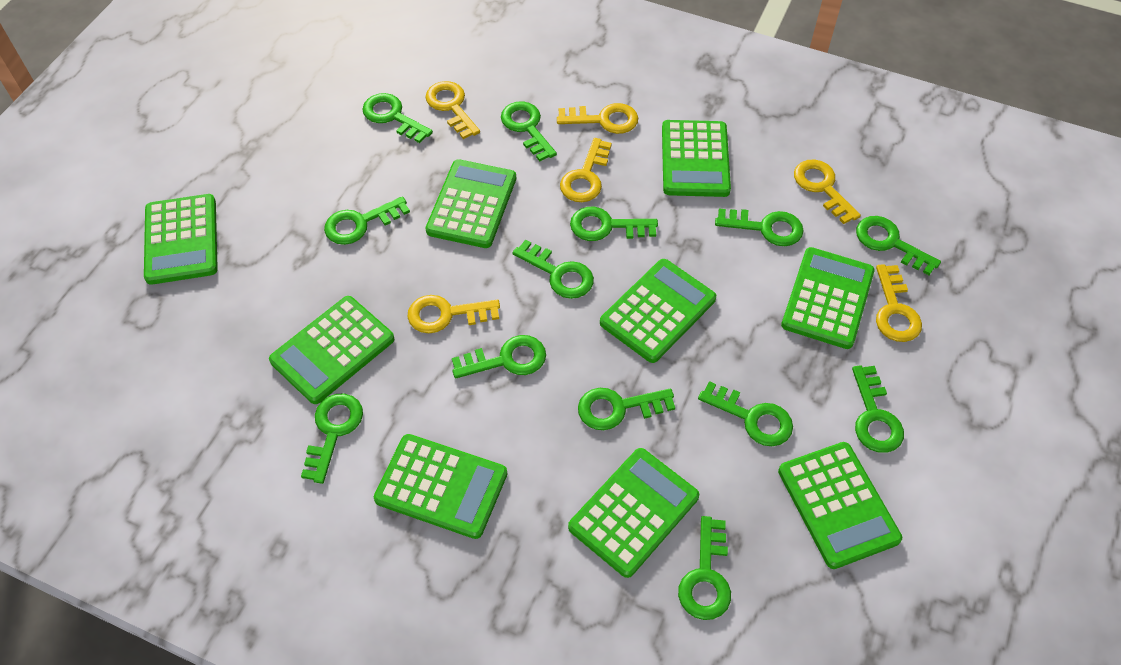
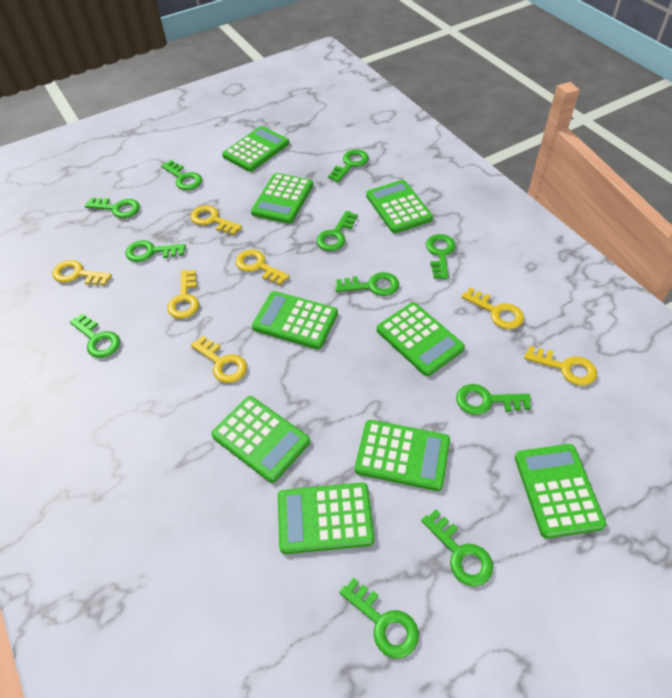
green key: [301,394,363,484] [324,196,410,245] [362,93,433,143] [452,335,546,378] [501,101,557,161] [512,240,594,299] [570,207,658,241] [578,388,675,430] [678,516,731,620] [698,381,793,446] [715,208,804,246] [852,365,904,453] [856,216,941,275] = 13 -> [70,313,120,358] [85,198,140,218] [125,240,186,262] [161,160,202,190] [316,211,358,251] [328,150,369,182] [336,272,399,296] [339,577,419,658] [421,510,493,587] [426,234,456,280] [456,384,531,415] = 11
yellow key: [407,295,500,333] [426,81,480,139] [557,103,638,134] [560,138,612,202] [794,160,861,224] [876,264,922,342] = 6 -> [52,260,112,286] [167,270,199,319] [190,205,242,235] [191,336,247,383] [235,249,290,285] [461,287,524,329] [524,346,597,386] = 7

